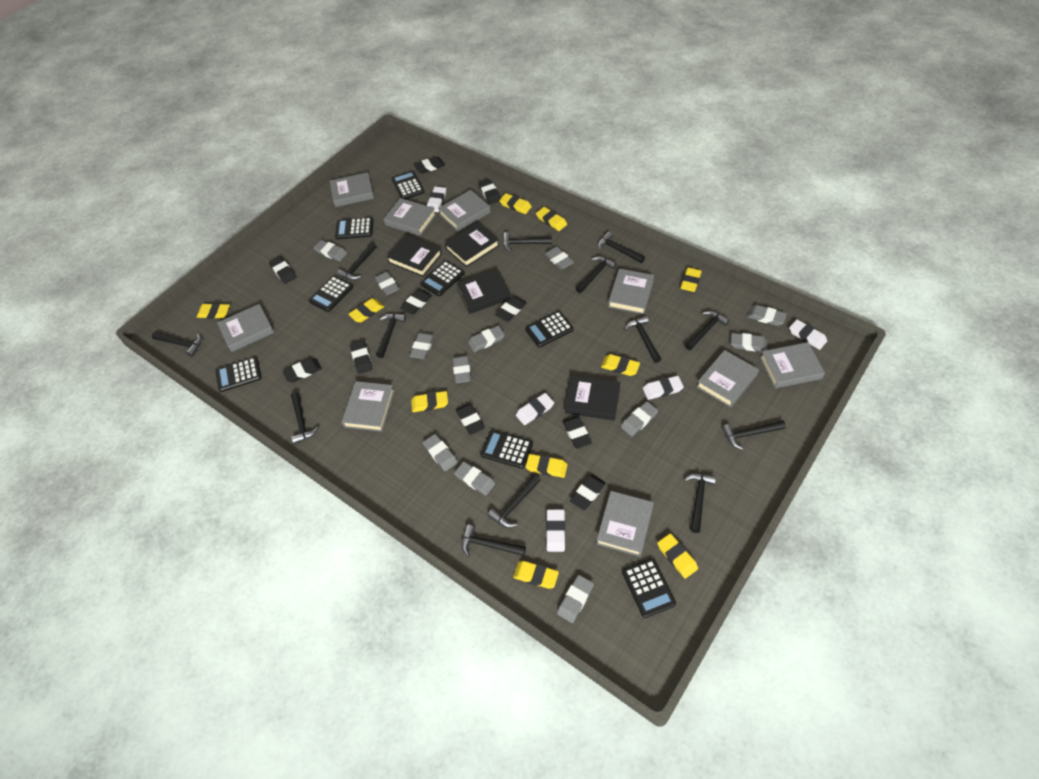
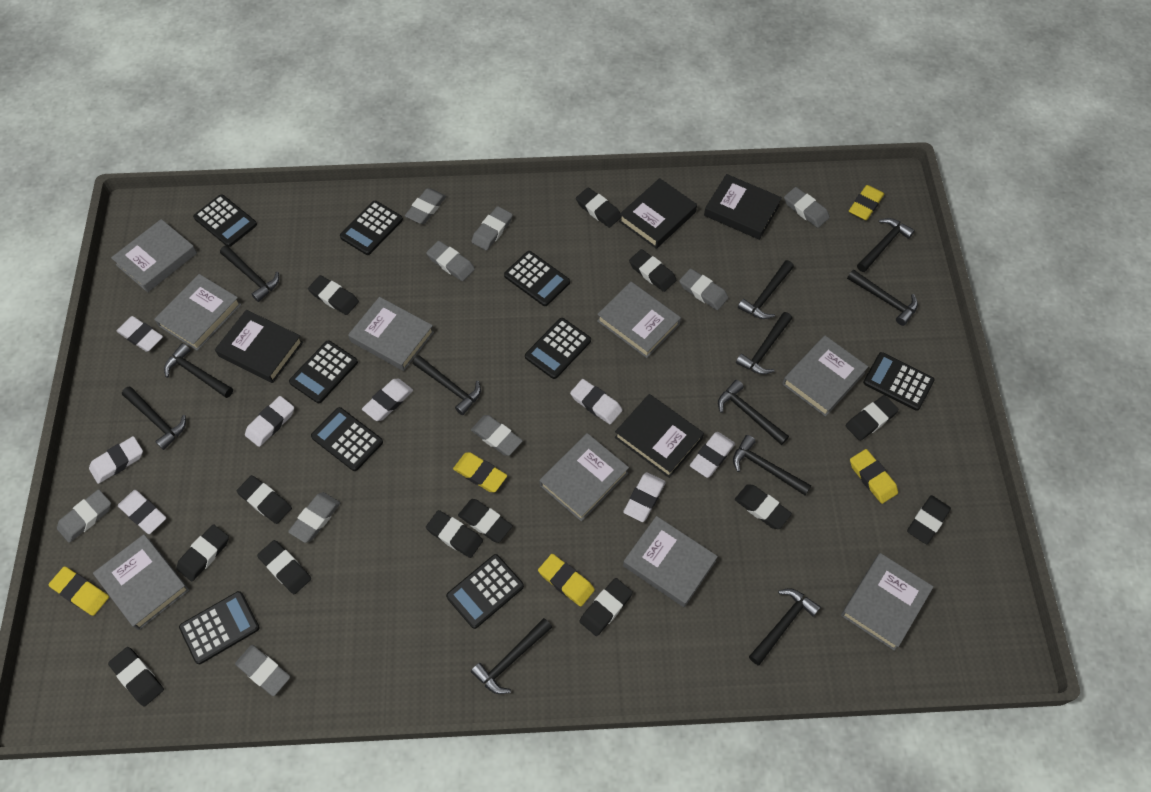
black calculator: [216,357,262,392] [309,276,353,312] [335,217,374,239] [391,170,424,199] [420,261,465,296] [480,430,533,469] [525,311,574,348] [622,558,676,618] = 8 -> [179,591,259,664] [193,194,257,247] [289,340,358,403] [311,407,383,471] [340,201,403,255] [446,554,524,629] [504,251,570,306] [525,318,591,379] [863,352,934,411] = 9
black eraser: [269,256,296,284] [282,358,322,383] [350,340,373,374] [400,289,432,314] [414,156,445,174] [456,404,485,435] [478,179,501,204] [495,296,527,321] [563,416,592,449] [570,475,606,510] = 10 -> [108,647,164,707] [176,524,229,582] [237,475,292,524] [257,540,311,594] [308,275,359,315] [426,510,483,558] [458,499,513,543] [576,187,622,228] [580,578,633,636] [629,249,676,292] [735,484,792,529] [846,395,899,441] [907,495,951,544] = 13
black hammer: [152,332,202,357] [291,392,319,444] [337,243,376,280] [376,314,406,358] [461,525,526,556] [488,475,541,528] [503,232,552,252] [576,256,617,293] [598,232,645,263] [625,316,661,363] [684,474,716,533] [685,311,730,350] [722,420,786,450] = 13 -> [122,386,186,450] [164,343,233,398] [220,245,279,302] [413,355,481,415] [471,618,552,694] [718,380,789,445] [733,435,811,495] [736,312,792,375] [738,260,794,319] [749,588,821,665] [847,269,918,326] [857,218,915,272] = 12
grey eraser: [314,240,347,261] [375,272,399,295] [410,332,434,359] [423,434,458,471] [453,355,471,383] [454,461,495,496] [468,325,505,352] [544,246,574,270] [557,575,594,623] [621,401,658,436] [731,333,767,352] [747,305,787,326] = 12 -> [57,489,111,543] [235,645,290,696] [288,492,340,543] [405,188,446,224] [426,241,475,281] [471,206,513,251] [471,415,523,456] [679,268,729,310] [784,187,830,228] = 9
white eraser: [427,186,446,212] [516,393,554,425] [546,509,565,552] [643,376,684,400] [789,319,827,350] = 5 -> [89,436,143,484] [117,316,163,352] [118,490,166,534] [245,396,294,447] [362,379,413,421] [570,379,623,424] [623,472,666,522] [690,432,735,478] = 8
yellow eraser: [196,303,230,319] [349,298,384,323] [411,391,448,412] [499,193,532,214] [513,561,559,589] [526,454,568,478] [536,207,567,231] [601,354,640,376] [657,533,698,579] [680,267,702,292] = 10 -> [48,567,109,616] [453,452,507,492] [538,554,595,607] [849,185,884,220] [850,449,898,504] = 5

